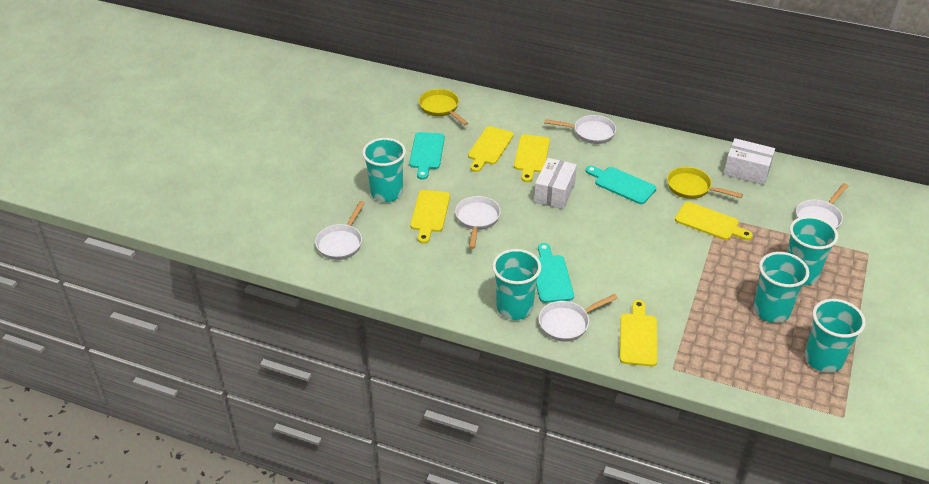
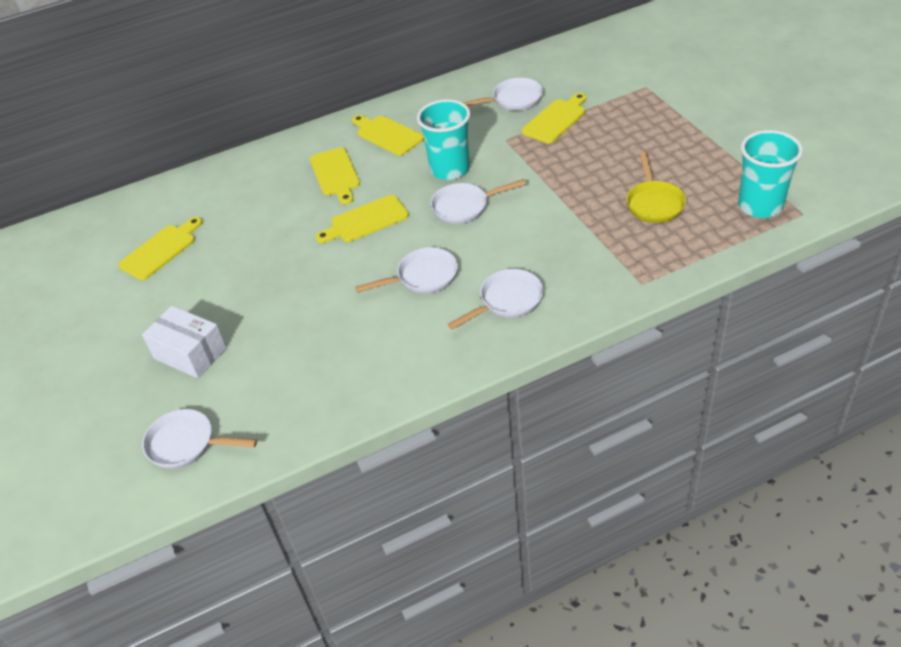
turquoise cup: [362,138,406,202] [492,249,541,320] [753,252,809,323] [787,216,838,285] [805,299,866,373] = 5 -> [417,99,470,180] [738,130,803,218] = 2
turquoise cutting board: [409,132,445,180] [536,243,574,303] [586,166,656,204] = 3 -> none = 0
white box: [534,158,577,209] [724,138,775,185] = 2 -> [142,306,227,379] = 1
yellow pan: [419,89,468,125] [667,167,743,199] = 2 -> [626,152,686,223] = 1

